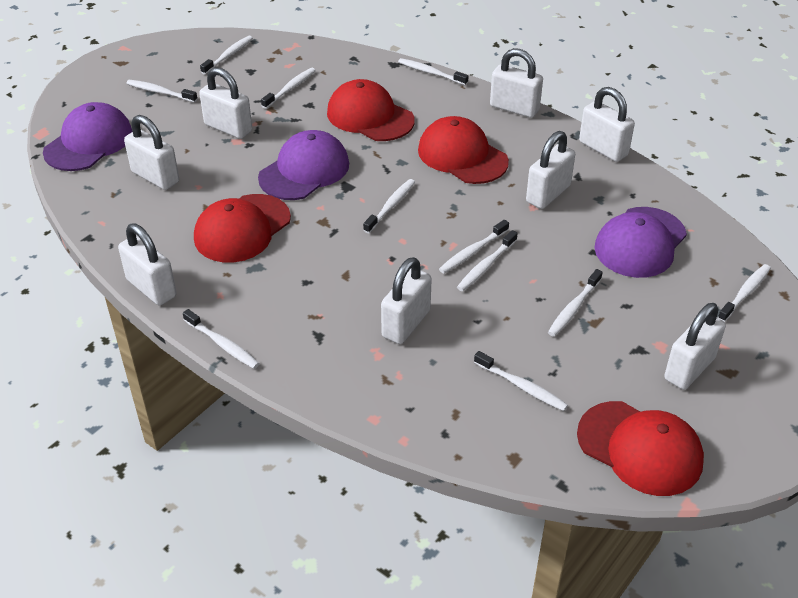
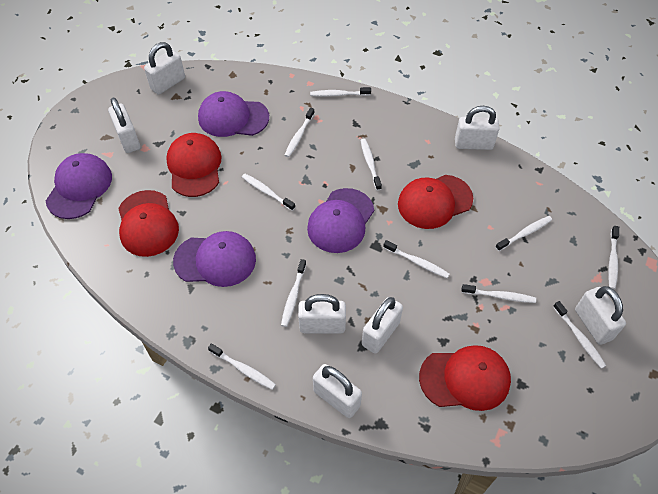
purple cap: [43,102,133,171] [258,130,349,200] [594,207,687,278] = 3 -> [46,153,112,219] [173,231,256,287] [198,91,269,137] [307,188,374,253] = 4
white padlock: [118,223,177,305] [124,115,179,190] [199,67,252,139] [381,257,432,344] [490,48,543,118] [526,131,575,209] [579,87,635,162] [664,303,726,390] = 8 -> [108,97,140,153] [144,42,185,95] [298,294,346,334] [313,364,362,418] [362,297,403,354] [455,106,500,150] [575,286,626,345] = 7

